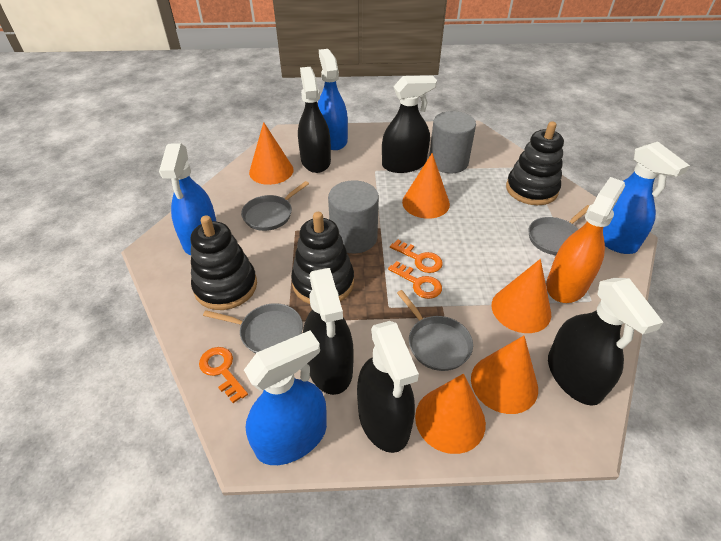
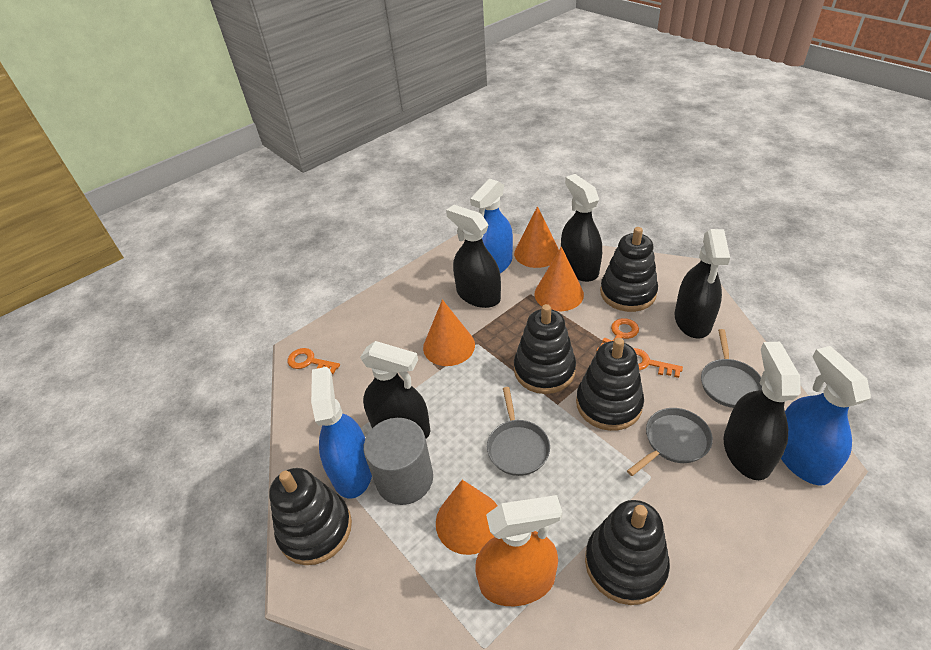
black stacking toy: [190,215,257,310] [291,212,354,304] [506,121,564,205] = 3 -> [269,468,352,565] [514,304,576,394] [576,338,644,431] [585,500,670,605] [600,227,658,312] = 5
blue spray bottle: [159,143,217,255] [244,330,327,465] [318,49,348,150] [603,141,690,254] = 4 -> [311,367,372,499] [470,179,513,273] [781,346,871,486] = 3
grey cylinder: [328,180,379,253] [429,111,476,173] = 2 -> [363,418,433,505] = 1
grey pan: [203,303,303,353] [241,181,309,231] [397,290,473,371] [528,205,589,255] = 4 -> [487,387,550,476] [627,408,713,476] [701,329,762,408] = 3
orange cone: [249,122,294,185] [402,153,450,219] [415,374,486,454] [471,336,538,414] [492,259,551,333] = 5 -> [423,299,475,366] [436,480,497,555] [514,206,559,268] [534,247,584,311] = 4

